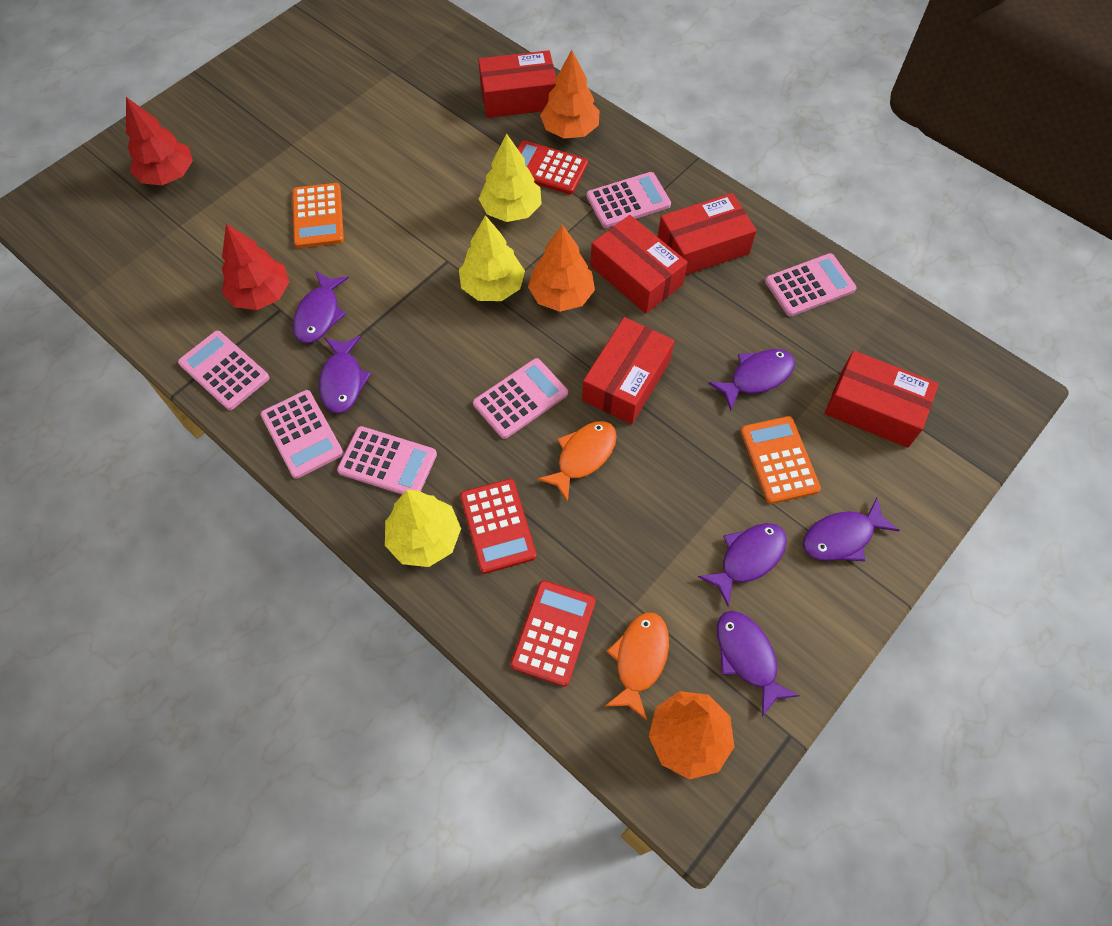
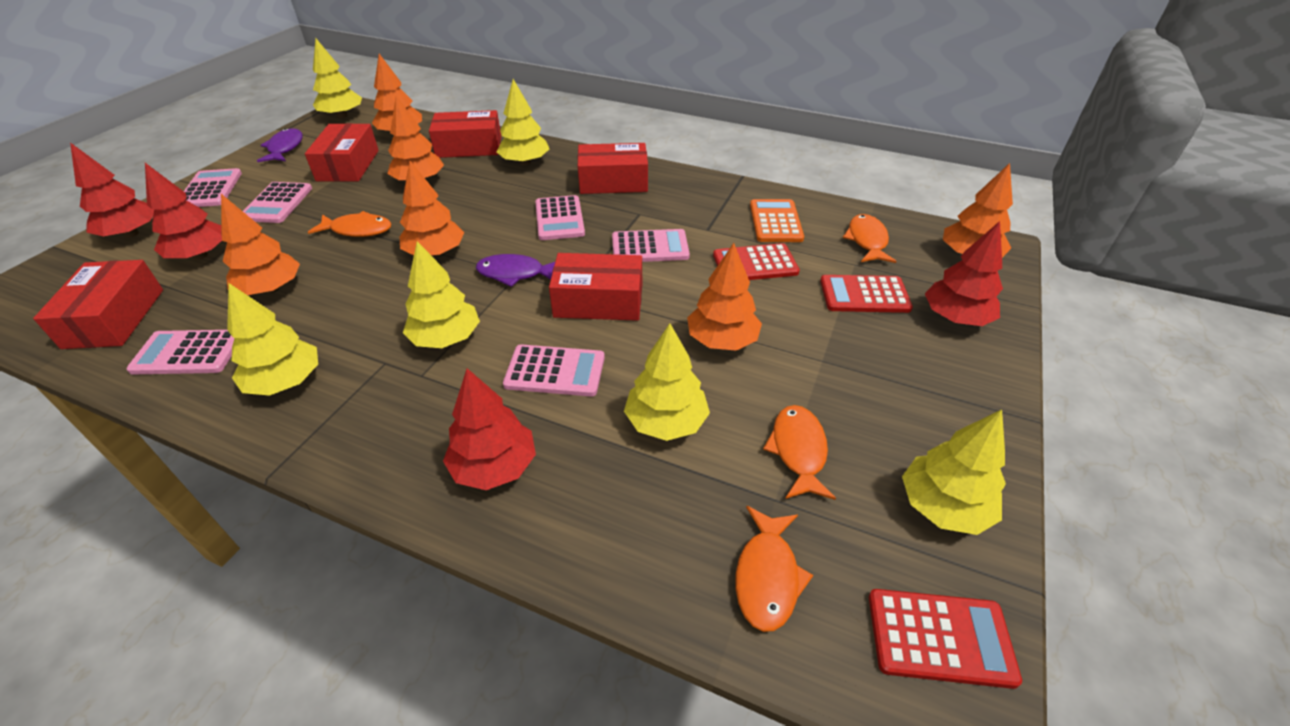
orange calculator: [292,183,344,248] [741,416,821,504] = 2 -> [750,199,804,242] = 1
orange fish: [537,421,617,502] [604,612,669,720] = 2 -> [308,211,391,237] [735,506,813,632] [763,405,836,500] [843,214,897,263] = 4
orange tree: [528,225,595,312] [540,50,600,139] [649,691,734,779] = 3 -> [221,194,300,295] [372,54,422,131] [387,96,444,180] [400,161,464,257] [687,243,762,351] [943,163,1013,258] = 6
purple fish: [293,271,349,343] [319,336,371,414] [698,523,787,606] [708,349,795,411] [717,611,800,716] [803,497,900,561] = 6 -> [257,128,303,162] [476,254,555,287] = 2
red tree: [126,97,193,185] [222,224,289,310] = 2 -> [70,143,154,238] [145,163,222,260] [443,368,536,490] [925,221,1003,326] = 4
yellow tree: [385,490,461,567] [459,215,525,301] [479,133,542,222] = 3 -> [227,283,318,396] [313,38,362,118] [403,241,480,348] [496,79,549,165] [624,323,710,441] [902,409,1006,535] = 6

